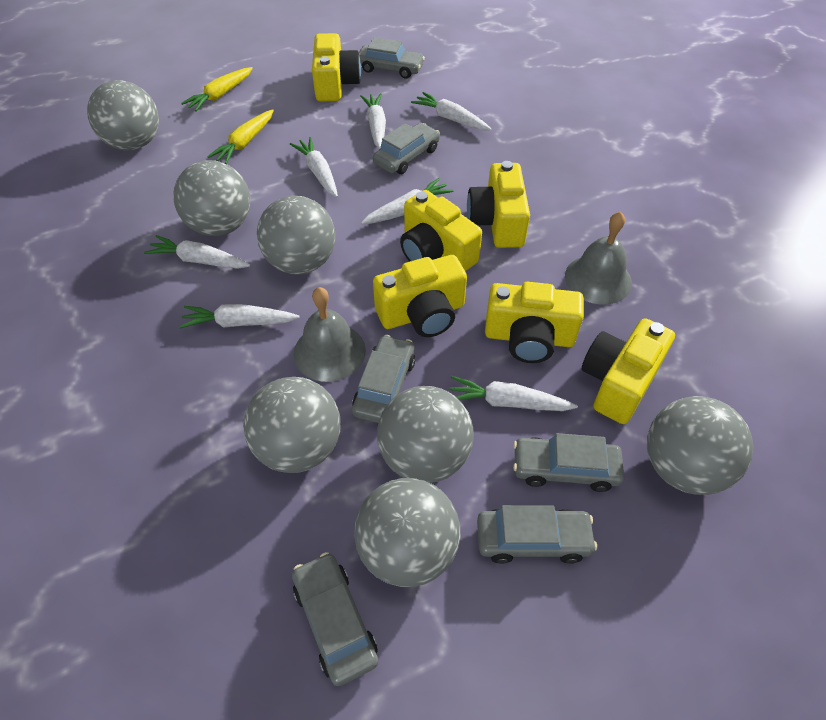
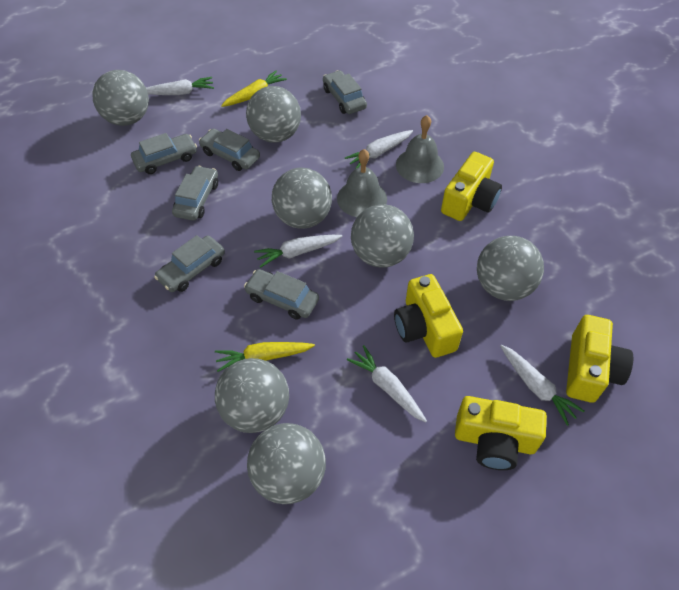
white carrot: [144,235,250,269] [179,304,300,329] [290,137,338,198] [360,93,386,149] [361,178,453,225] [411,92,491,130] [449,376,578,411] = 7 -> [146,77,214,95] [254,235,342,268] [345,130,413,169] [347,345,427,422] [500,345,584,426] = 5
yellow camera: [312,33,361,102] [373,255,467,337] [400,190,482,271] [467,161,530,248] [485,282,584,363] [582,318,675,424] = 6 -> [394,274,463,358] [441,152,502,221] [455,396,547,470] [566,315,633,403] = 4

